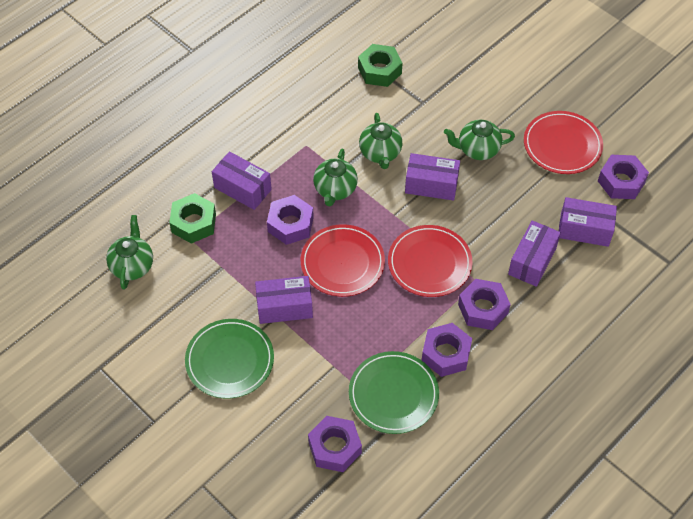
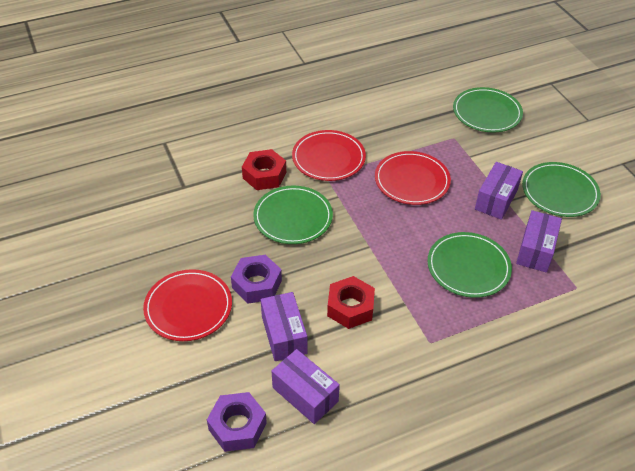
green nut: [169,193,216,244] [358,44,402,87] = 2 -> none = 0
green plate: [185,319,274,399] [349,351,439,434] = 2 -> [253,186,333,244] [427,232,512,298] [453,87,523,132] [522,162,601,217] = 4
green teapot: [106,215,153,290] [313,149,358,206] [359,113,402,169] [444,120,515,160] = 4 -> none = 0
purple box: [212,151,272,210] [255,276,313,324] [405,153,460,201] [508,220,561,287] [559,197,617,247] = 5 -> [261,292,307,361] [272,349,340,424] [475,162,523,220] [516,210,562,272] = 4
purple nut: [267,195,314,245] [308,416,362,472] [422,323,472,377] [458,279,511,330] [598,155,649,199] = 5 -> [207,392,267,452] [231,255,282,304] = 2
red nut: none = 0 -> [242,149,286,190] [327,276,375,329] = 2

